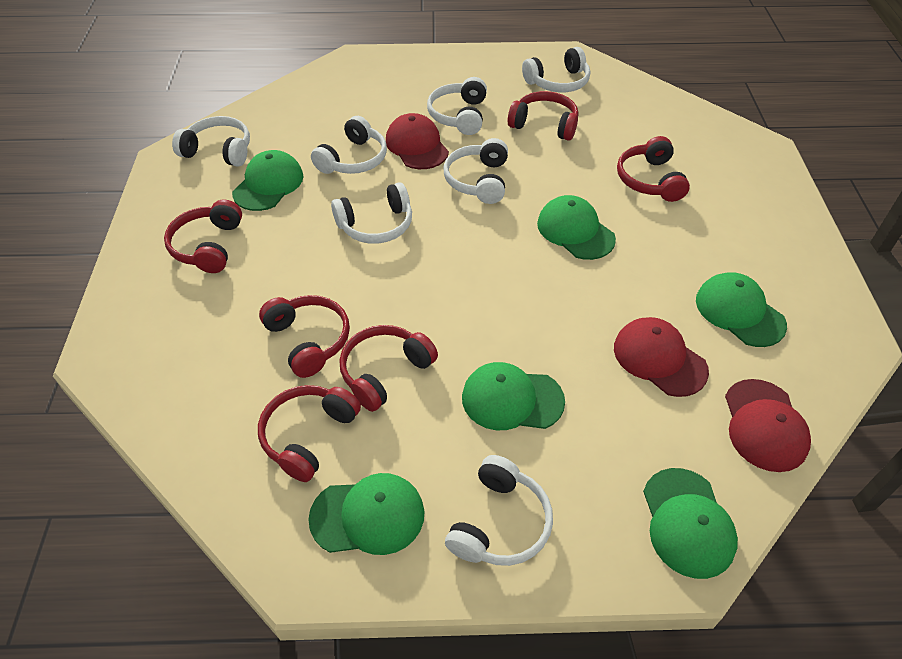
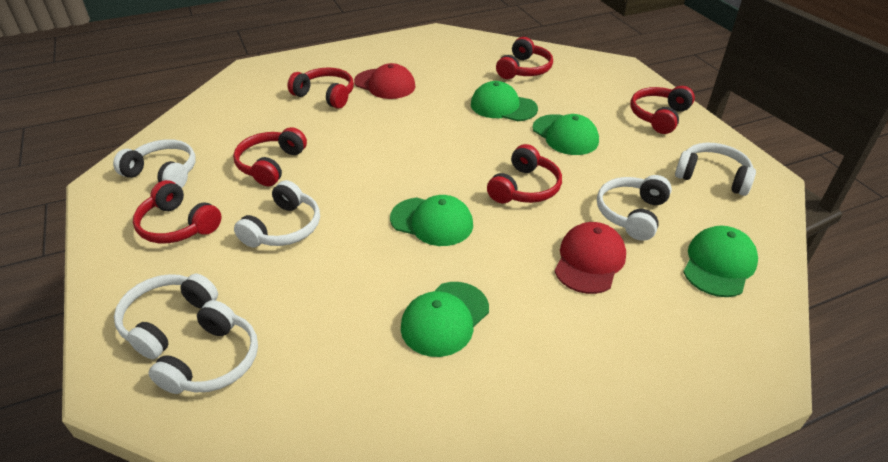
green cap: [232,150,303,211] [308,473,424,555] [462,362,565,430] [537,195,616,260] [643,468,738,579] [696,272,787,347] = 6 -> [390,195,473,246] [401,282,489,357] [471,81,538,121] [532,114,599,155] [683,226,758,297] = 5
red cap: [386,113,449,169] [614,317,709,397] [725,379,811,472] = 3 -> [354,63,416,99] [554,222,626,294] = 2
white headphones: [172,116,250,166] [311,116,387,174] [331,182,412,244] [427,77,487,135] [443,138,508,204] [445,455,553,566] [522,47,590,92] = 7 -> [113,139,196,188] [114,274,218,359] [149,300,258,394] [234,180,320,247] [597,175,672,241] [675,143,756,196] = 6

